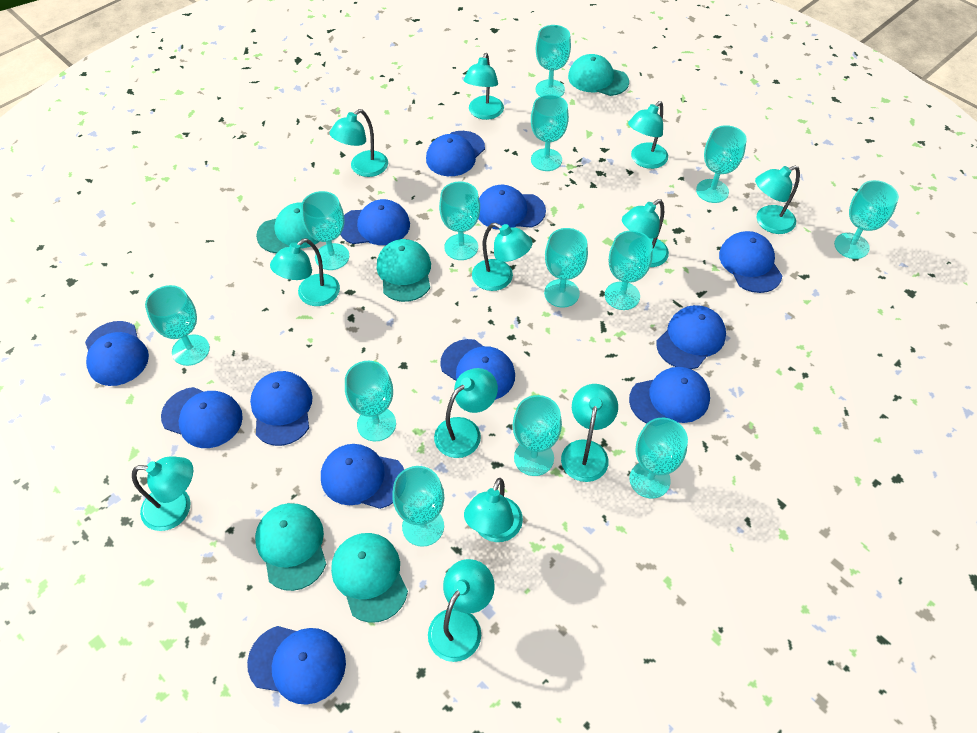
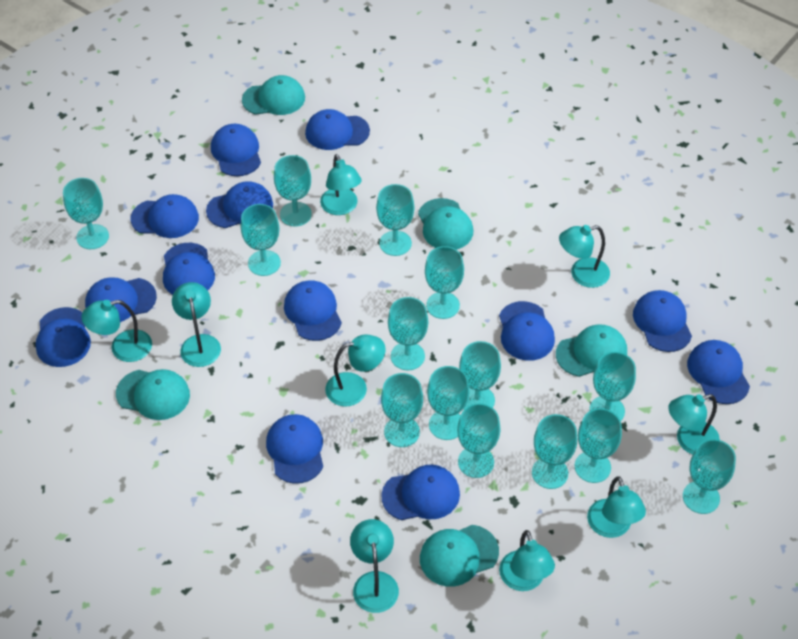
blue cap: [85,321,149,386] [161,387,243,448] [247,626,346,705] [250,371,313,446] [321,444,404,509] [340,199,410,245] [426,131,485,176] [440,339,515,400] [479,185,546,230] [629,367,710,424] [657,305,726,369] [719,231,782,293] = 12 -> [36,307,91,367] [85,277,157,322] [130,194,199,238] [163,243,215,295] [206,181,273,228] [211,124,261,176] [266,414,323,484] [284,280,342,341] [305,109,370,150] [381,465,460,520] [499,301,555,361] [633,290,692,352] [687,340,750,404] = 13
turquoise goblet: [145,285,210,366] [301,191,349,270] [345,361,396,441] [392,466,444,547] [439,181,480,260] [513,395,562,476] [531,94,569,171] [536,25,571,97] [544,228,588,307] [605,230,653,310] [629,418,688,499] [696,125,747,203] [834,180,899,259] = 13 -> [63,178,109,249] [241,204,281,276] [274,155,312,226] [376,184,414,256] [381,373,423,447] [388,297,428,371] [425,246,464,319] [427,366,470,440] [457,403,501,478] [459,341,501,409] [532,414,577,489] [575,408,622,483] [589,352,636,421] [683,439,736,514] = 14
turquoise lamp: [132,456,193,531] [270,238,340,306] [329,109,388,177] [428,559,495,662] [434,368,498,458] [463,53,504,120] [464,478,523,542] [472,223,533,291] [561,384,618,482] [622,199,669,267] [628,101,668,169] [755,166,800,234] = 12 -> [81,300,152,362] [172,282,221,367] [320,154,362,215] [325,334,386,407] [350,519,399,613] [499,530,555,591] [559,225,610,288] [587,476,646,538] [668,394,720,455] = 9

